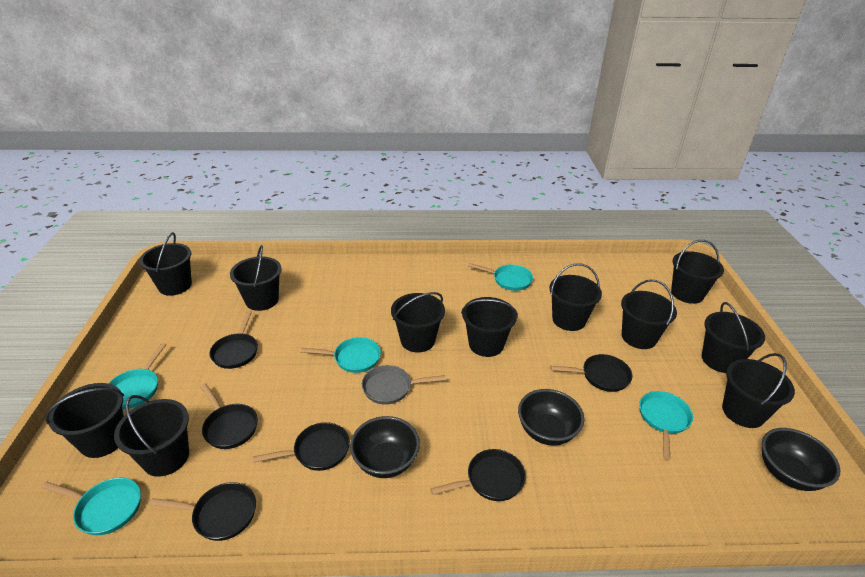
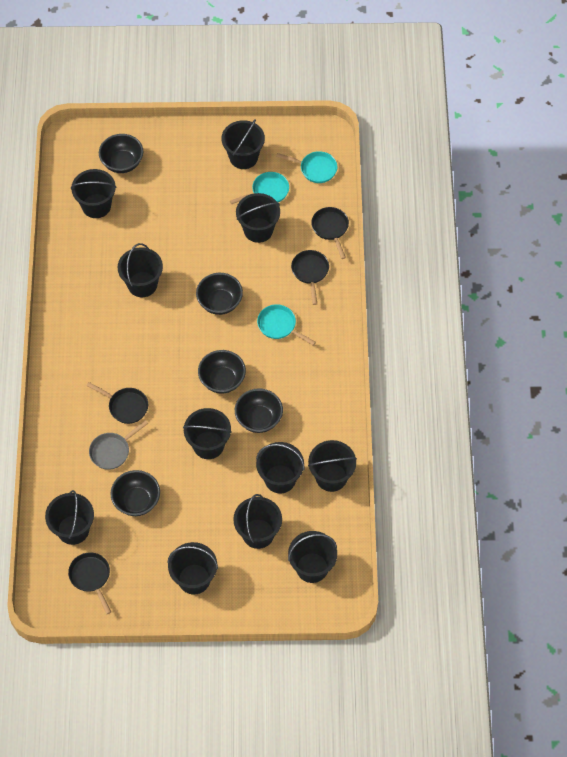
black bowl: [350,416,420,478] [518,389,584,446] [762,428,841,491] = 3 -> [99,134,143,173] [110,470,160,516] [196,273,243,315] [198,350,246,393] [235,389,283,433] = 5
black pan: [149,482,256,541] [200,383,258,449] [209,310,258,369] [252,422,350,471] [430,449,526,501] [550,354,632,392] = 6 -> [68,552,111,614] [86,382,148,424] [291,250,329,305] [311,207,349,259] = 4
turquoise pan: [42,478,141,535] [108,343,167,409] [301,337,381,373] [468,263,533,291] [639,391,693,459] = 5 -> [230,172,289,205] [257,304,316,346] [276,151,337,183] = 3

